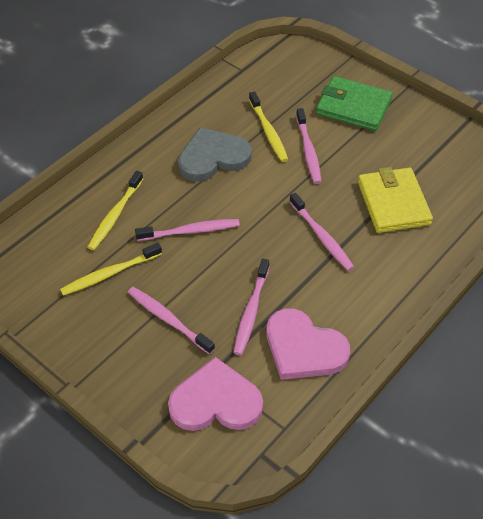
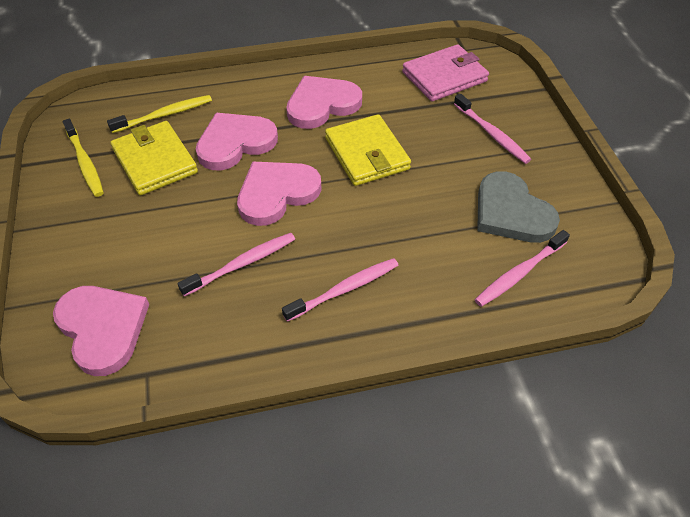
green wallet: [316,76,392,131] = 1 -> none = 0
pink heart: [168,357,263,431] [267,308,350,380] = 2 -> [53,286,149,376] [196,113,278,170] [237,162,322,226] [286,76,362,129] = 4
pink toothbrush: [128,287,215,354] [135,219,240,241] [233,258,270,355] [289,193,354,271] [296,108,322,184] = 5 -> [177,233,295,296] [282,258,398,322] [454,94,531,164] [475,230,570,307] = 4
pink wallet: none = 0 -> [402,44,489,101] = 1
yellow toothbrush: [60,243,162,296] [88,171,143,250] [249,92,288,162] = 3 -> [63,119,104,197] [107,95,212,133] = 2
yellow wallet: [358,167,433,233] = 1 -> [111,121,198,195] [325,114,411,186] = 2

